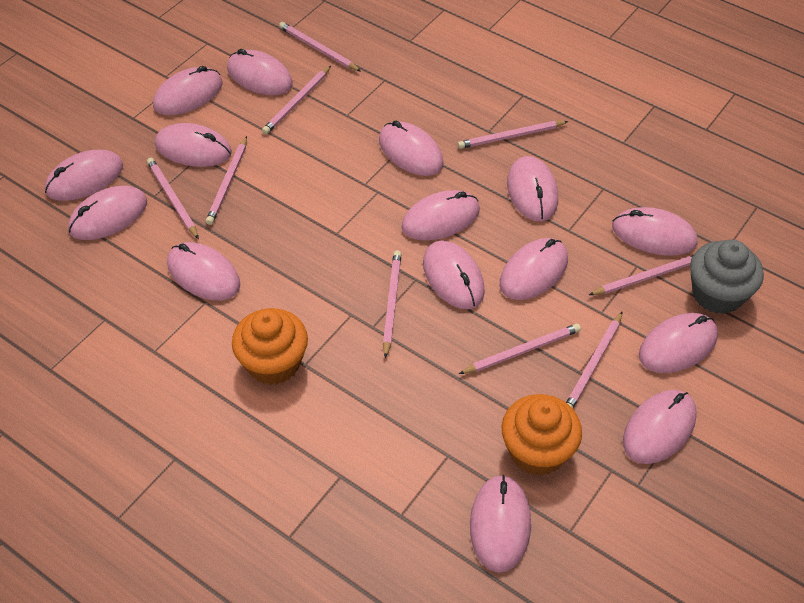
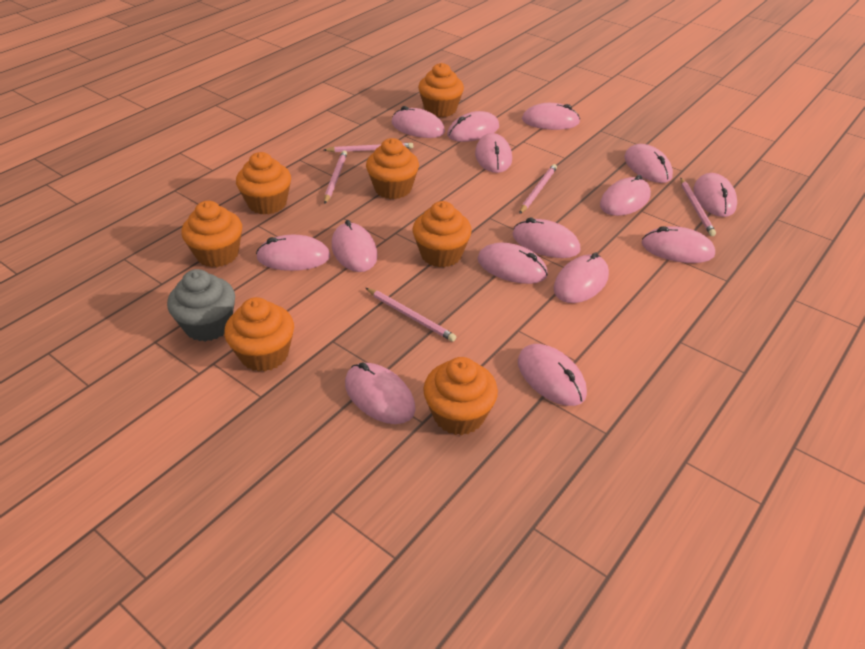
orange cupcake: [232,308,308,385] [501,394,582,475] = 2 -> [181,201,242,267] [224,297,294,372] [236,152,291,215] [366,138,419,199] [413,201,472,267] [418,63,464,117] [423,357,498,435] = 7
pink pencil: [147,158,199,239] [206,136,247,225] [262,66,331,134] [279,22,361,71] [383,250,401,358] [458,121,569,149] [459,324,581,374] [566,311,623,409] [589,255,693,295] = 9 -> [324,143,413,152] [324,150,347,204] [366,288,456,342] [519,164,557,214] [680,178,716,236] = 5

